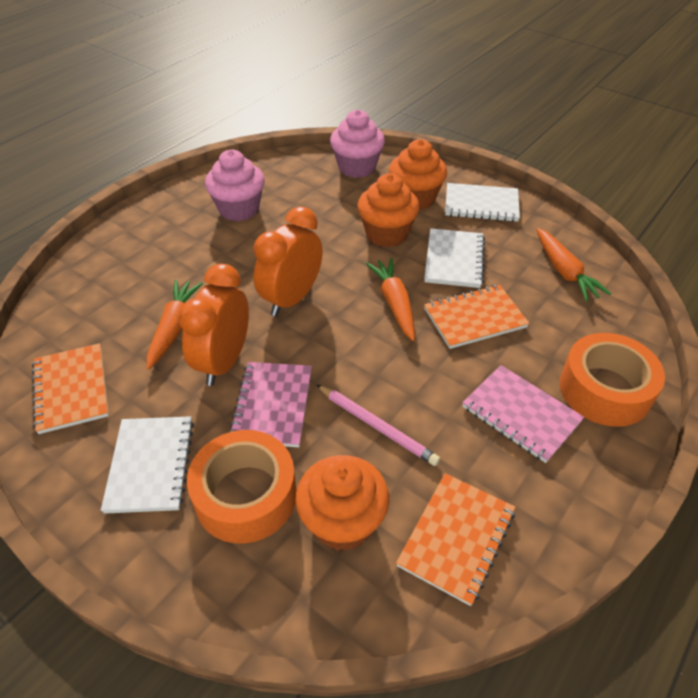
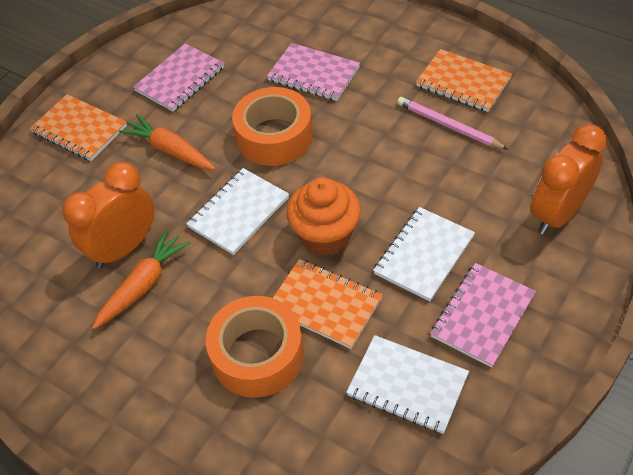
orange carrot: [147,280,203,370] [365,258,415,341] [536,228,611,302] = 3 -> [92,229,190,329] [119,114,215,170] = 2
orange cupcake: [295,455,389,551] [358,173,419,247] [389,139,447,210] = 3 -> [287,178,361,256] = 1
pink cupcake: [205,150,265,221] [330,110,385,178] = 2 -> none = 0
pink notebook: [229,362,312,447] [462,365,584,463] = 2 -> [133,43,224,112] [267,43,360,101] [430,263,536,368] = 3

